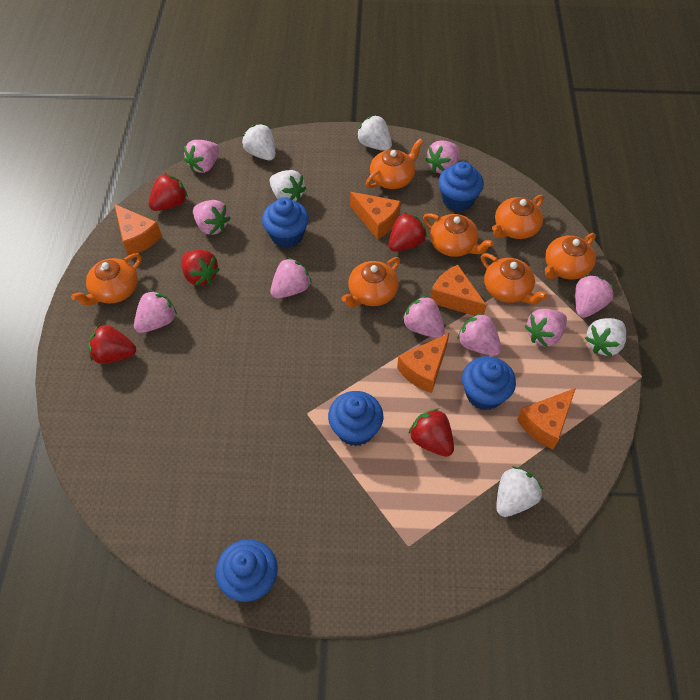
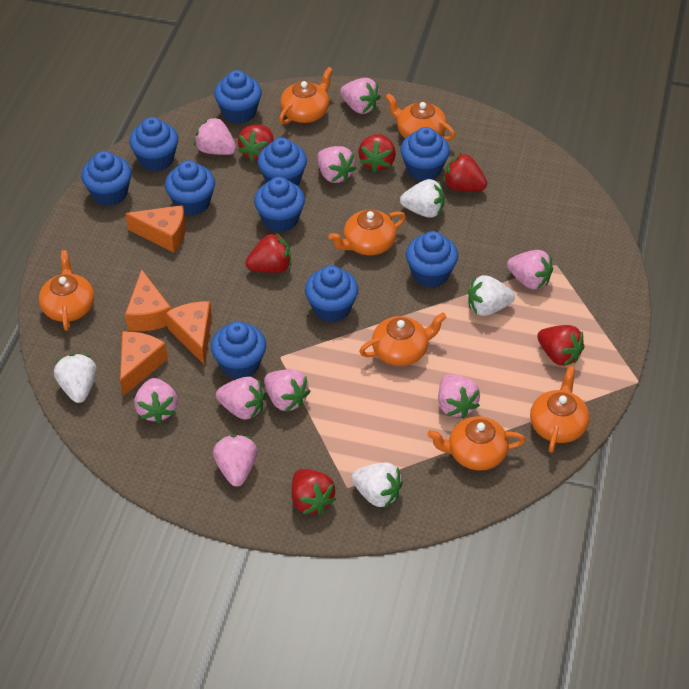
blue cupcake: [216,539,278,602] [262,197,309,248] [328,391,383,446] [438,161,484,212] [462,356,516,410] = 5 -> [81,151,132,206] [129,117,178,171] [165,160,215,216] [211,321,266,379] [214,70,262,124] [254,177,305,232] [257,137,307,186] [305,265,358,322] [401,127,450,181] [406,231,458,288] = 10
orange cheese: [114,204,162,255] [350,192,401,239] [397,333,449,393] [431,265,487,316] [517,388,576,449] = 5 -> [120,331,168,396] [125,205,186,253] [125,270,171,331] [165,301,212,365] = 4
red strawberry: [88,325,136,364] [148,173,188,211] [181,250,220,286] [388,212,427,252] [408,408,454,457] = 5 -> [238,125,274,162] [245,233,291,273] [292,469,336,515] [358,134,396,172] [443,153,487,191] [537,325,585,366] = 6
white strawberry: [242,124,275,160] [270,170,306,202] [356,115,392,151] [496,467,543,517] [585,318,626,357] = 5 -> [54,354,97,403] [351,463,403,508] [400,179,445,218] [468,275,515,316] = 4

